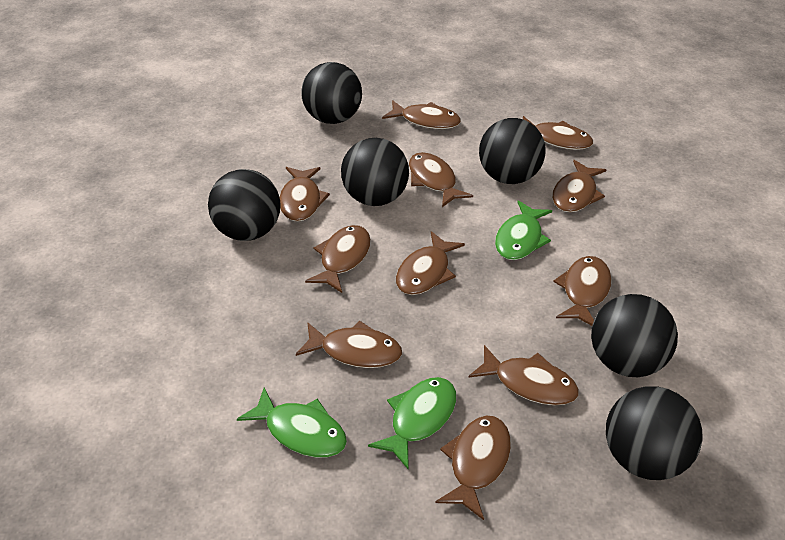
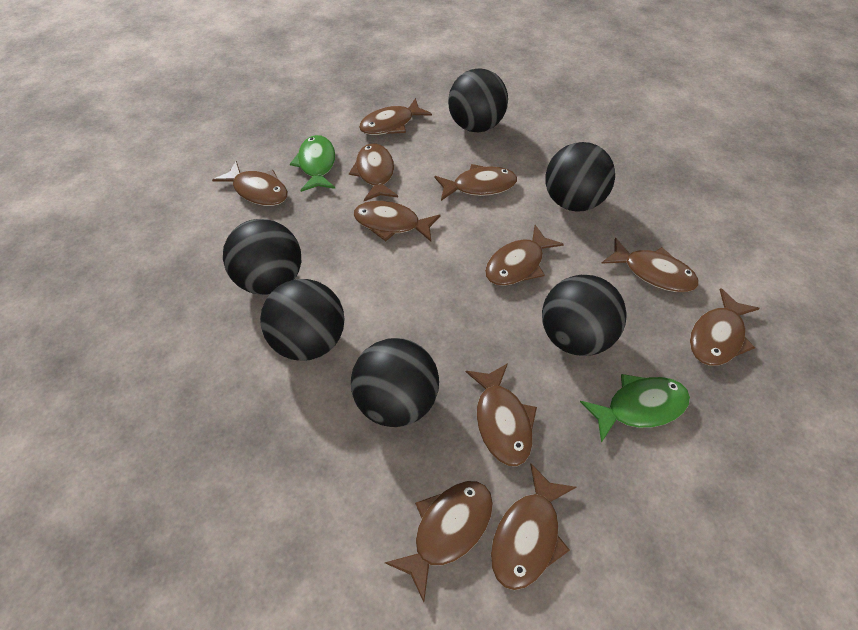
green fish: [237,387,347,458] [368,377,456,469] [495,200,552,260] = 3 -> [290,135,335,192] [580,374,690,443] = 2

